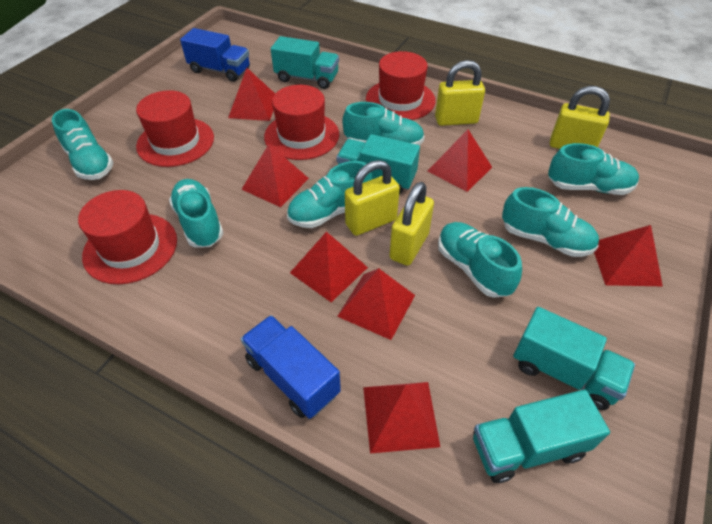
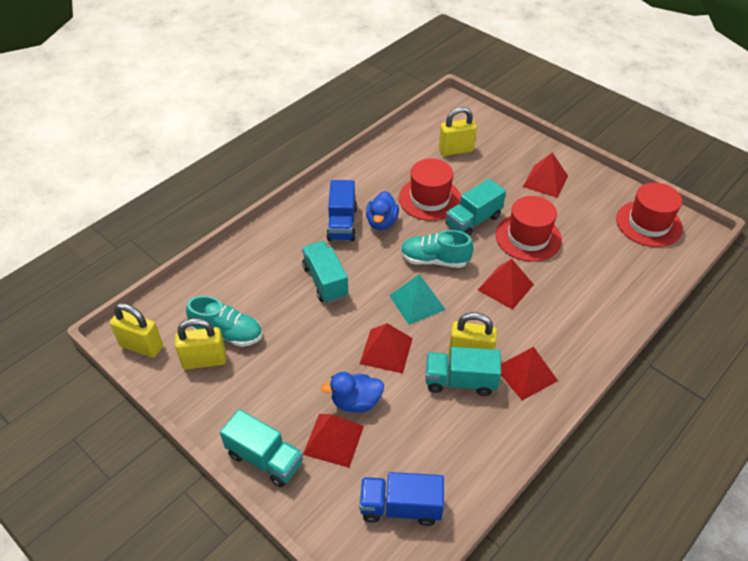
blue duck: none = 0 -> [321,372,384,413] [366,191,399,230] = 2
red hat: [78,190,177,284] [136,90,214,167] [264,85,339,160] [366,51,436,120] = 4 -> [399,159,461,221] [495,196,562,262] [616,183,683,247] = 3
red pyramid: [228,68,275,121] [241,144,309,207] [290,232,368,302] [337,268,415,340] [363,382,440,453] [428,130,492,192] [594,225,663,286] = 7 -> [303,414,364,468] [360,323,413,373] [478,259,534,310] [501,347,558,401] [523,152,568,198] = 5
turquoise pyramid: none = 0 -> [389,274,446,325] = 1
turquoise shoe: [52,109,114,180] [169,179,223,248] [287,161,373,228] [342,102,425,145] [438,222,522,298] [502,187,599,257] [548,143,639,195] = 7 -> [186,296,262,347] [400,230,474,268] = 2

